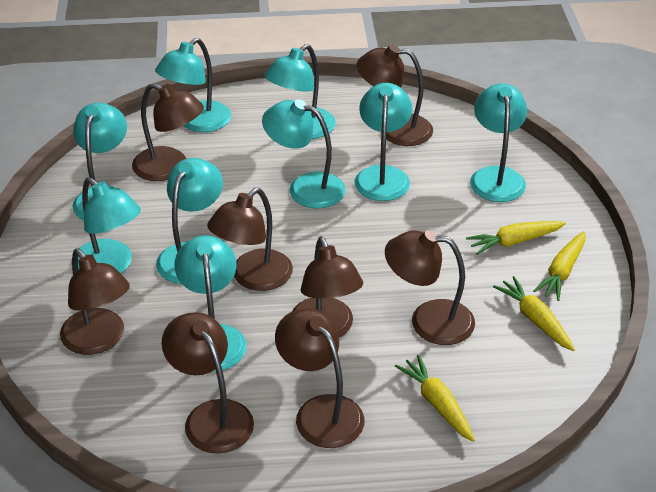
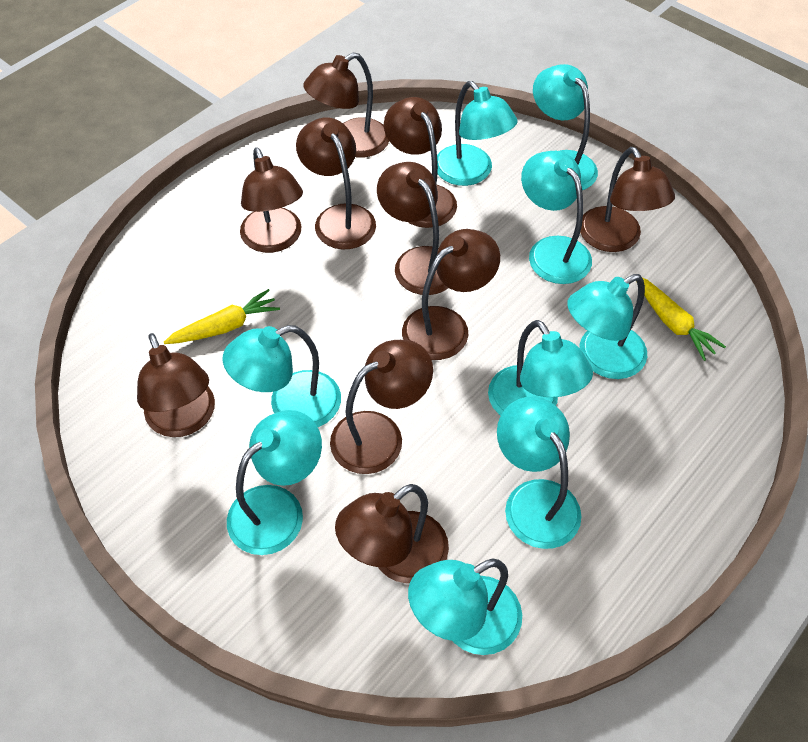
brown lamp: [60,248,130,355] [132,83,204,181] [162,312,254,453] [207,188,293,291] [275,308,364,448] [292,236,363,338] [357,45,433,146] [385,230,475,345] = 8 -> [137,333,215,437] [240,147,303,253] [296,118,376,249] [303,52,389,157] [330,340,433,474] [335,484,449,584] [377,162,448,295] [384,97,457,228] [402,229,500,360] [580,147,675,252] = 10
yellow carrot: [395,355,475,442] [466,221,566,255] [493,276,575,351] [533,231,585,301] = 4 -> [164,289,280,344] [636,278,726,361] = 2

